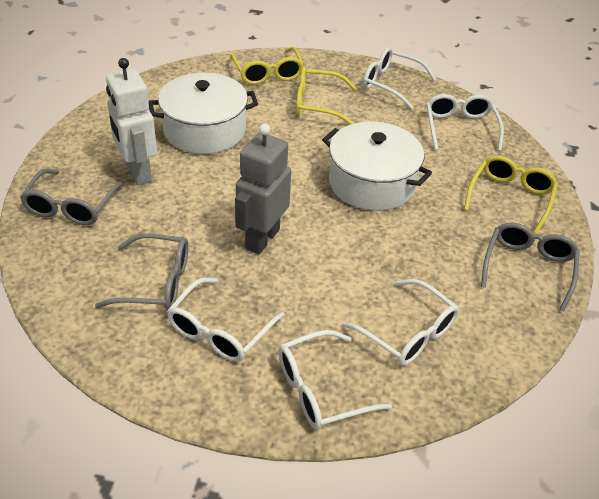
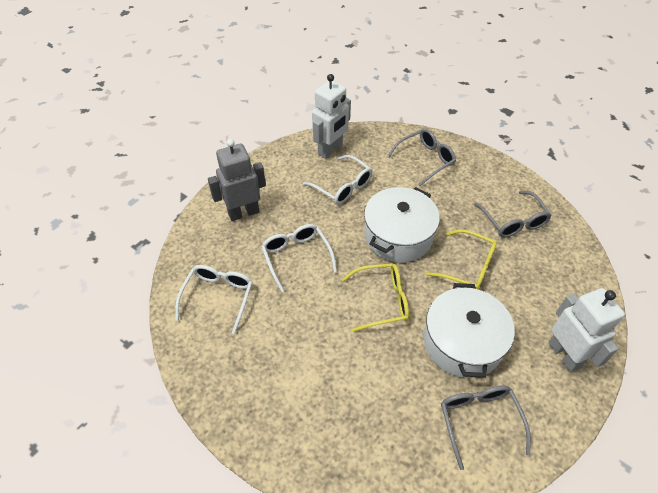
white glasses: [167,278,285,362] [278,330,392,430] [342,279,459,366] [363,47,436,109] [426,94,504,151] = 5 -> [175,265,253,334] [261,224,337,292] [303,155,373,205] = 3
white robot: [106,58,157,185] = 1 -> [312,74,351,159] [548,288,625,372] = 2
yellow glasses: [230,47,304,85] [296,67,357,125] [464,155,558,234] = 3 -> [342,263,409,332] [425,229,497,289] = 2

